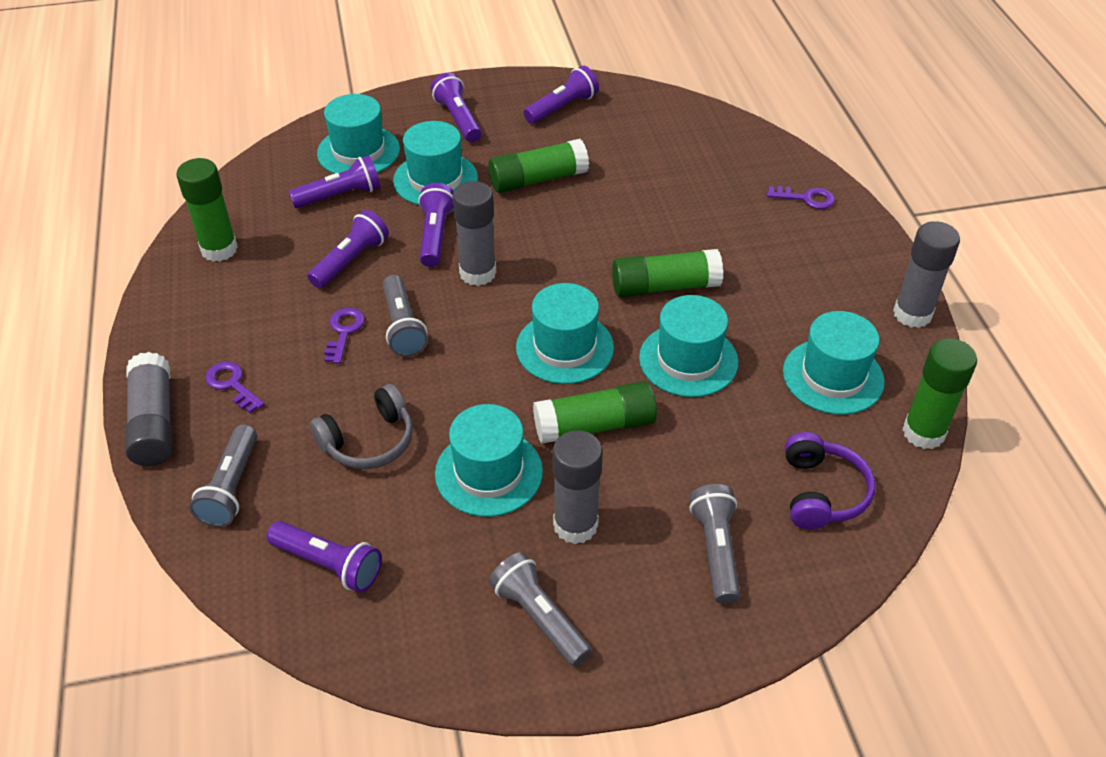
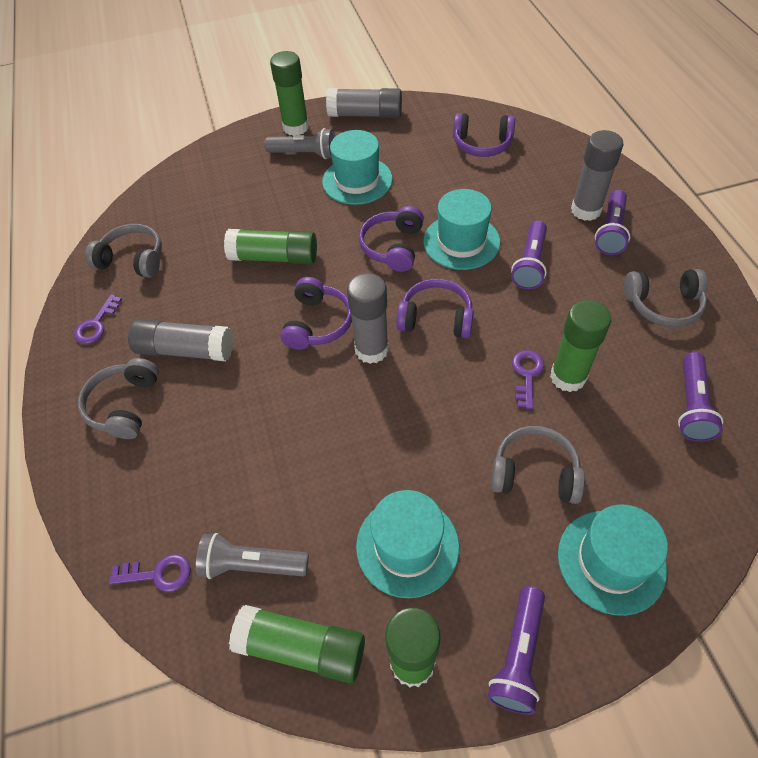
grey flashlight: [189,425,257,527] [383,275,428,357] [489,552,592,666] [689,484,740,604] = 4 -> [196,533,309,579] [264,128,335,159] = 2
grey headphones: [310,384,413,469] = 1 -> [78,358,159,439] [85,224,162,278] [491,426,585,504] [624,269,707,327] = 4
purple flashlight: [267,521,382,593] [289,155,381,208] [307,210,389,289] [418,183,454,267] [431,73,482,142] [524,65,599,124] = 6 -> [488,586,545,715] [511,220,547,290] [595,190,630,255] [678,352,723,442] = 4
purple headphones: [785,432,875,529] = 1 -> [280,277,352,350] [359,206,424,272] [396,279,474,338] [453,113,515,157] = 4
turquoise hat: [317,94,400,174] [393,121,478,205] [435,404,543,517] [516,283,614,384] [639,295,738,397] [783,311,885,415] = 6 -> [322,130,393,205] [356,490,459,598] [423,189,500,270] [558,504,668,616] = 4

